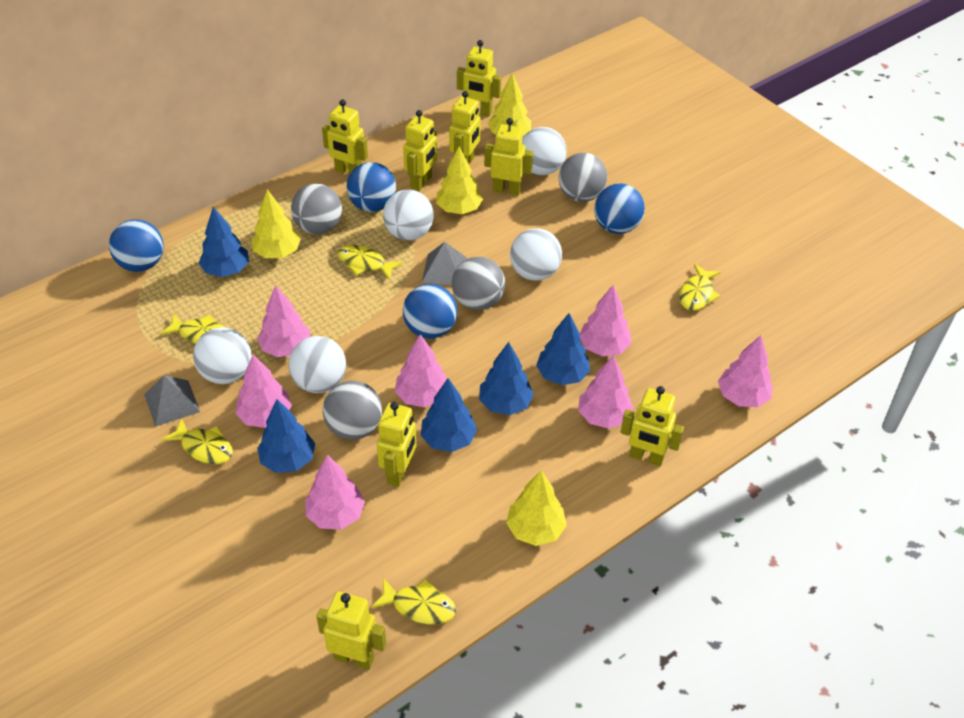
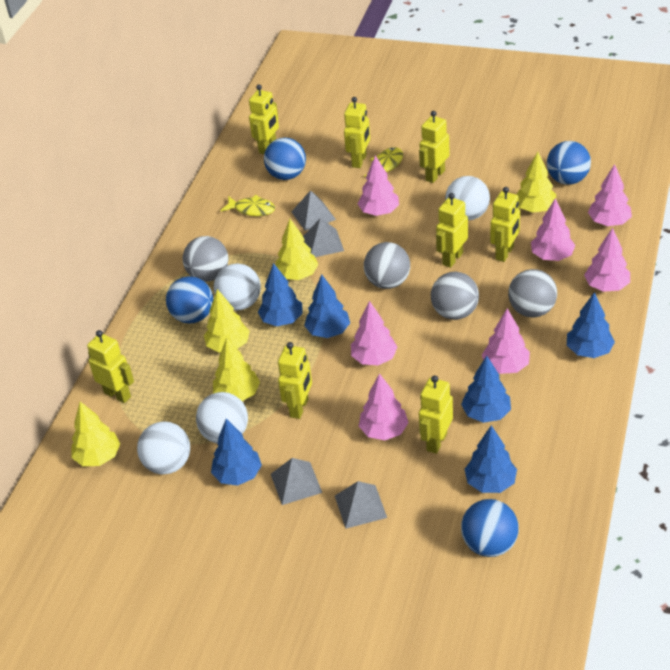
blue tree: [199,207,249,277] [257,399,315,473] [421,378,477,452] [479,342,534,415] [536,313,590,385] = 5 -> [211,419,262,486] [258,263,302,326] [304,274,350,338] [461,356,511,423] [464,425,517,493] [567,292,615,358] = 6
grey pyramid: [144,375,200,427] [422,242,468,285] = 2 -> [271,458,322,505] [292,190,336,231] [303,218,344,257] [335,481,387,529] = 4
white ball: [193,327,251,384] [288,336,346,393] [383,190,434,240] [510,228,562,281] [522,127,567,175] = 5 -> [137,421,190,475] [196,392,248,444] [214,263,261,310] [445,176,490,220] = 4
yellow fish: [160,314,226,344] [161,418,233,464] [338,245,403,280] [371,578,456,624] [679,264,721,311] = 5 -> [220,195,275,216] [364,147,403,177] = 2
yellow tree: [251,189,301,258] [436,146,483,214] [488,73,531,135] [506,471,567,546] = 4 -> [71,402,120,466] [204,289,250,353] [213,338,260,401] [276,219,319,280] [517,152,557,213] = 5

